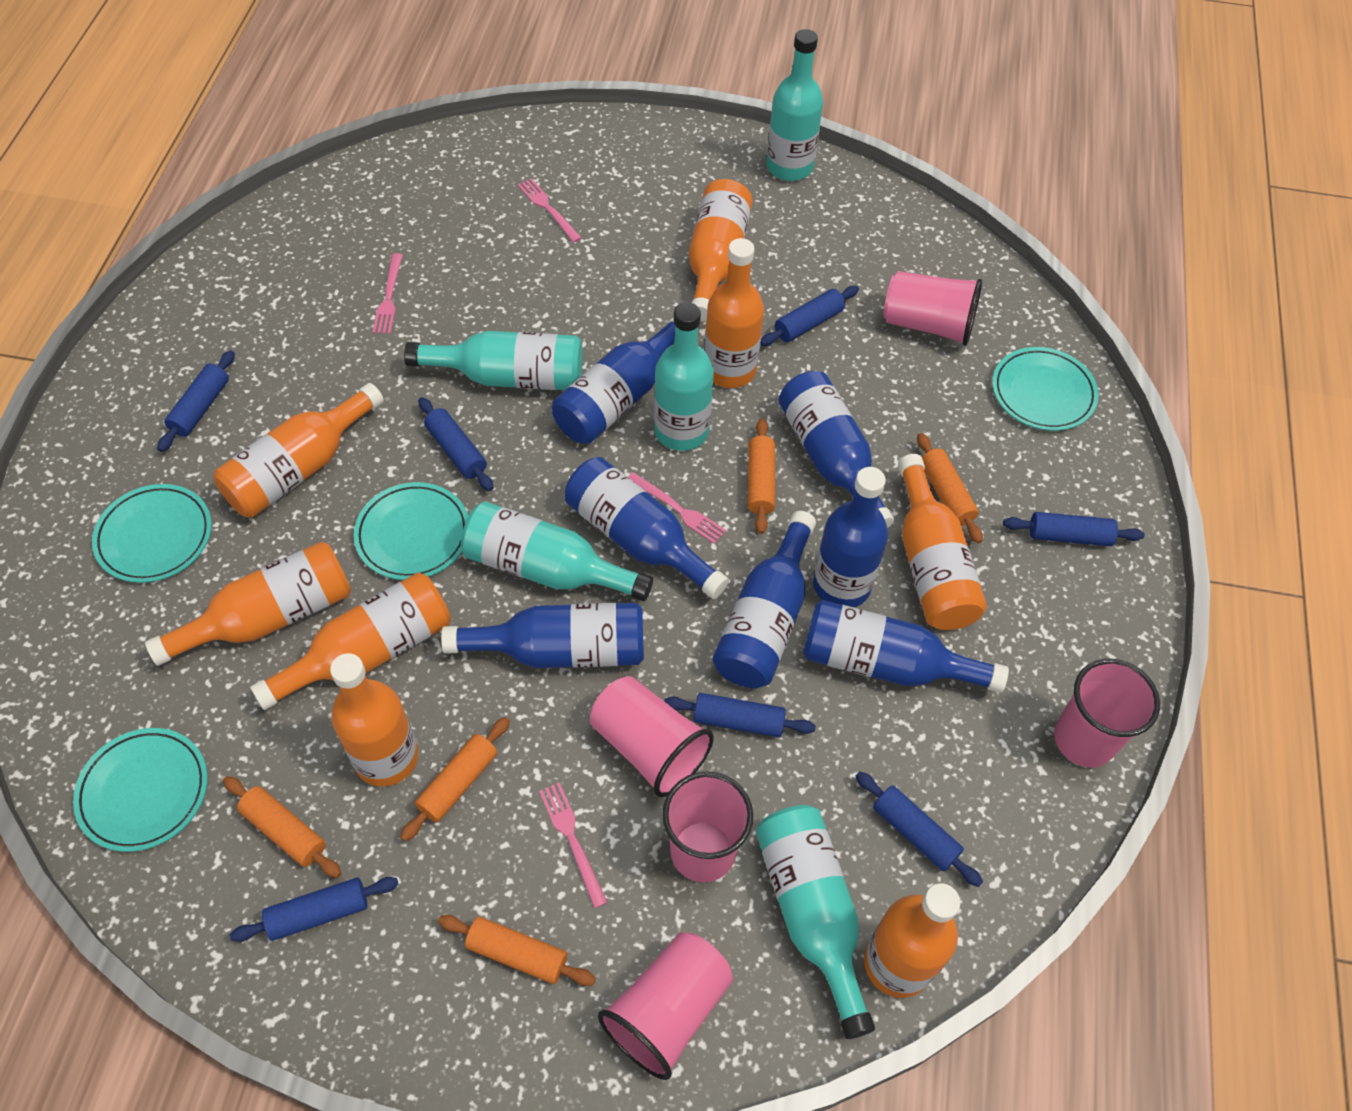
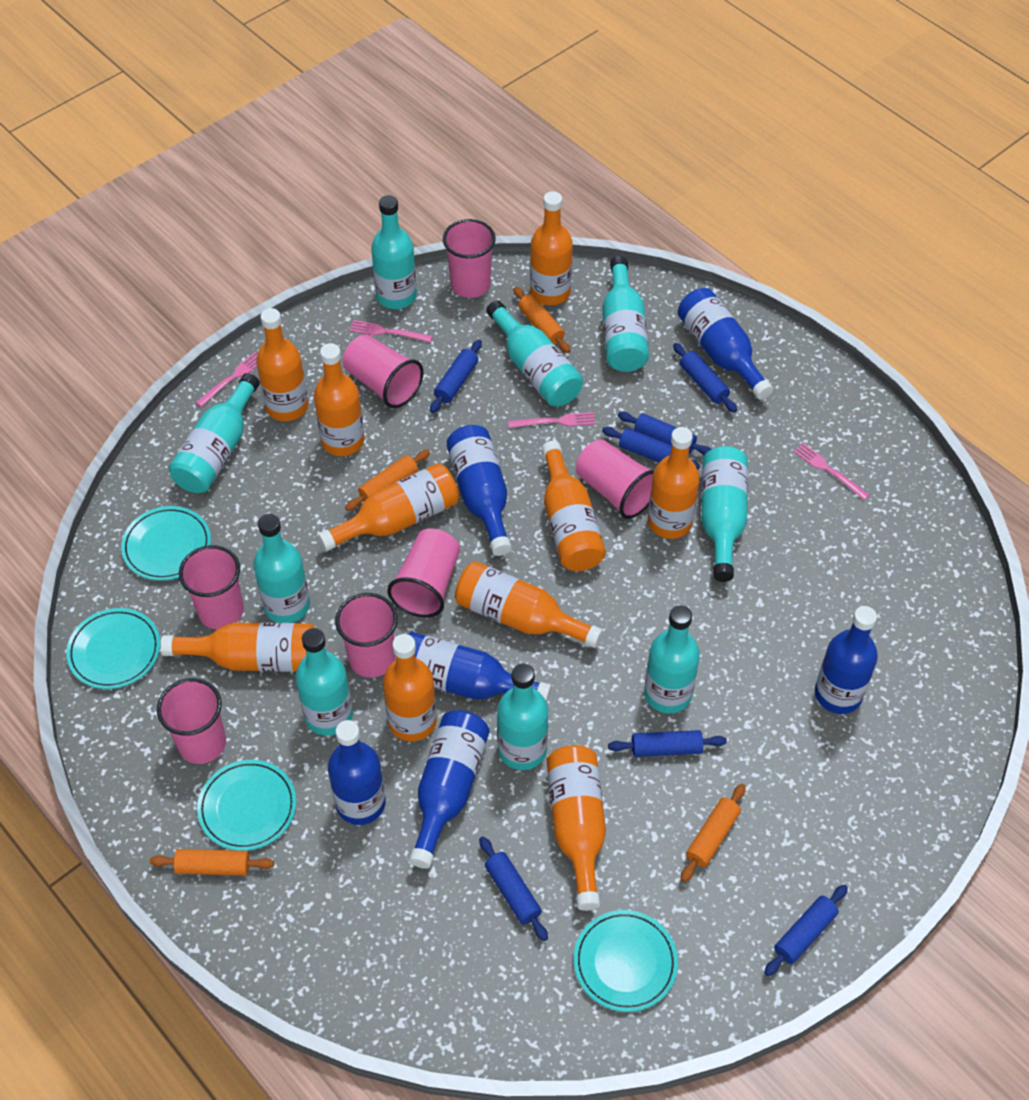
blue bottle: [441,603,644,668] [552,317,675,444] [565,457,729,599] [713,511,816,688] [778,371,894,528] [803,600,1009,693] [813,467,888,607] = 7 -> [328,720,386,825] [408,632,551,702] [409,710,490,869] [446,425,512,556] [678,288,773,400] [815,606,878,714] = 6
orange bottle: [145,542,351,666] [213,383,384,518] [250,572,451,710] [330,653,418,787] [689,179,752,321] [704,238,764,388] [864,883,960,998] [898,454,987,630] = 8 -> [160,622,315,672] [256,308,308,421] [314,343,364,456] [318,463,459,551] [383,634,437,741] [455,561,603,648] [530,191,573,305] [542,441,606,571] [547,745,606,911] [648,427,700,539] = 10
orange rolling pin: [223,776,341,878] [400,717,510,841] [438,915,596,986] [748,419,775,534] [917,433,983,543] = 5 -> [150,849,274,876] [345,449,430,511] [513,287,570,353] [681,784,746,882] = 4
pink cup: [590,676,714,797] [598,932,733,1080] [662,771,753,882] [883,271,982,346] [1054,659,1160,767] = 5 -> [157,678,226,764] [179,545,244,629] [335,593,398,678] [343,335,424,408] [387,529,460,618] [443,219,496,298] [576,439,654,519] = 7
turquoise bottle: [404,331,583,390] [461,501,653,601] [654,302,714,451] [756,805,875,1039] [766,29,823,181] = 5 -> [169,373,260,493] [253,514,310,623] [295,628,353,736] [371,195,417,309] [486,300,583,406] [497,663,548,770] [602,256,649,372] [644,605,700,714] [701,446,748,582] = 9

